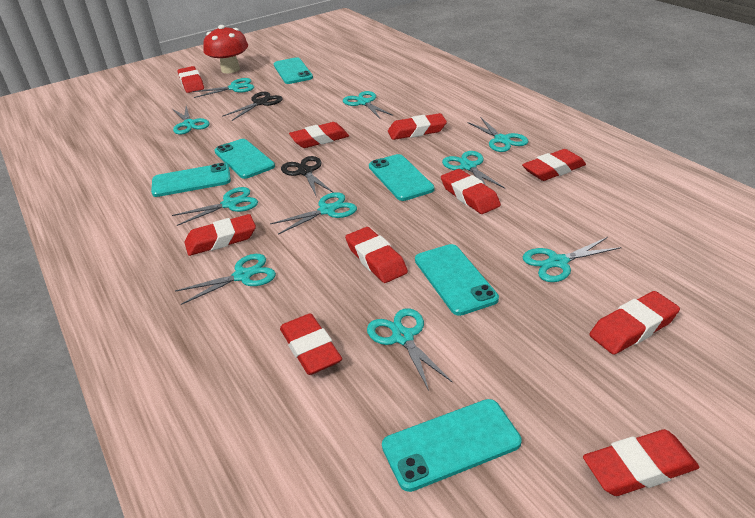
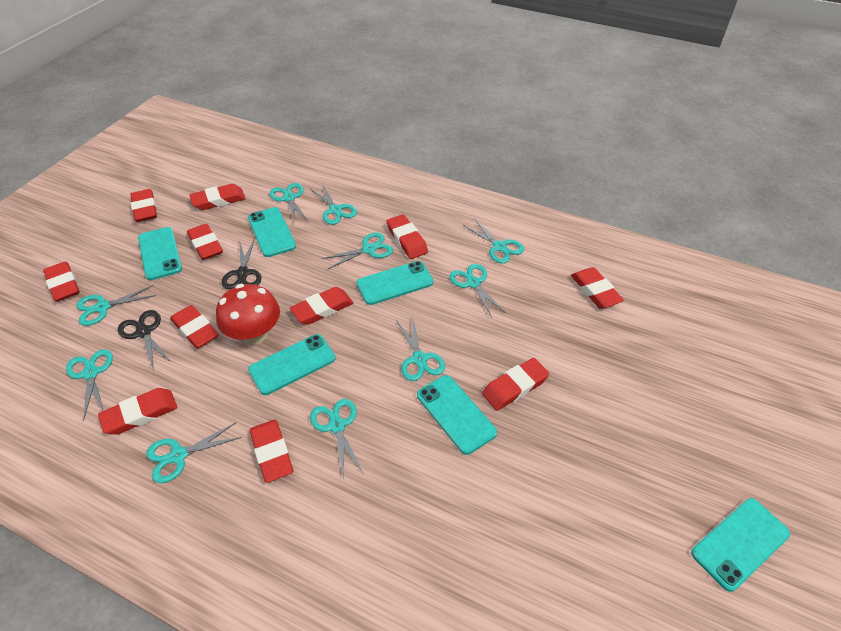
red eraser: [178,66,204,93] [184,214,256,256] [280,313,342,375] [289,122,349,148] [345,227,408,283] [388,113,447,140] [441,169,501,214] [522,149,586,181] [583,429,699,496] [590,291,680,355] = 10 -> [43,261,80,302] [98,388,177,435] [130,189,157,222] [170,305,219,349] [187,224,223,260] [190,184,246,210] [250,420,293,483] [290,287,353,325] [387,214,428,259] [482,358,549,411] [571,267,624,309] = 11

